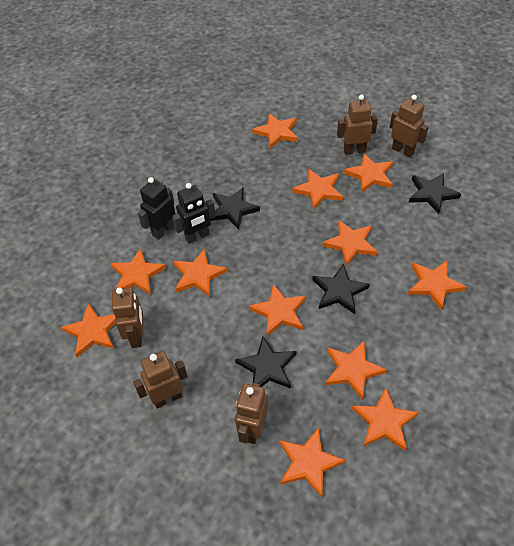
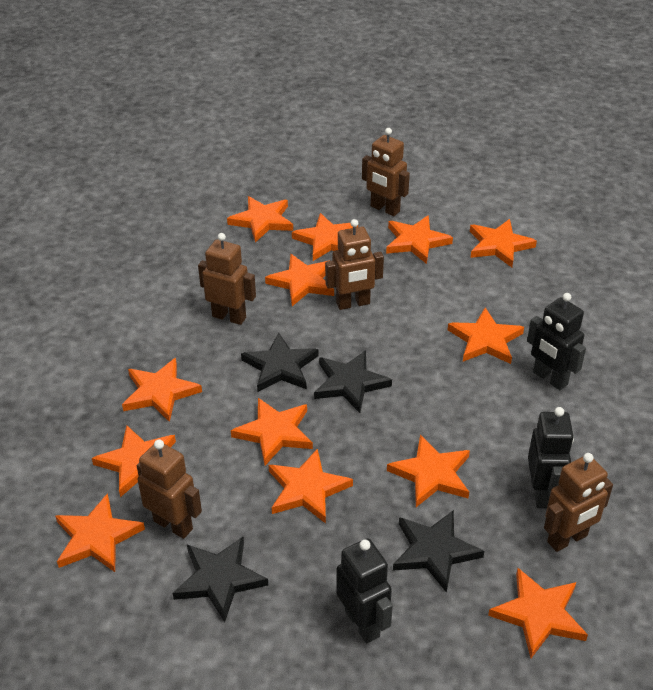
black robot: [138,177,175,240] [172,183,216,244] = 2 -> [336,538,393,643] [527,293,586,390] [528,407,574,508] = 3
orange star: [61,303,115,357] [110,248,166,295] [173,249,228,297] [249,284,306,336] [252,113,298,149] [280,427,345,497] [292,169,343,210] [322,220,378,266] [325,341,387,400] [344,154,393,193] [352,387,419,451] [408,261,466,310] = 12 -> [55,493,145,572] [92,425,176,497] [122,358,202,422] [227,196,293,243] [231,398,313,465] [265,254,334,306] [268,448,353,524] [292,213,358,261] [386,215,453,264] [387,434,470,507] [448,307,524,364] [470,219,537,268] [488,568,588,658] = 13

